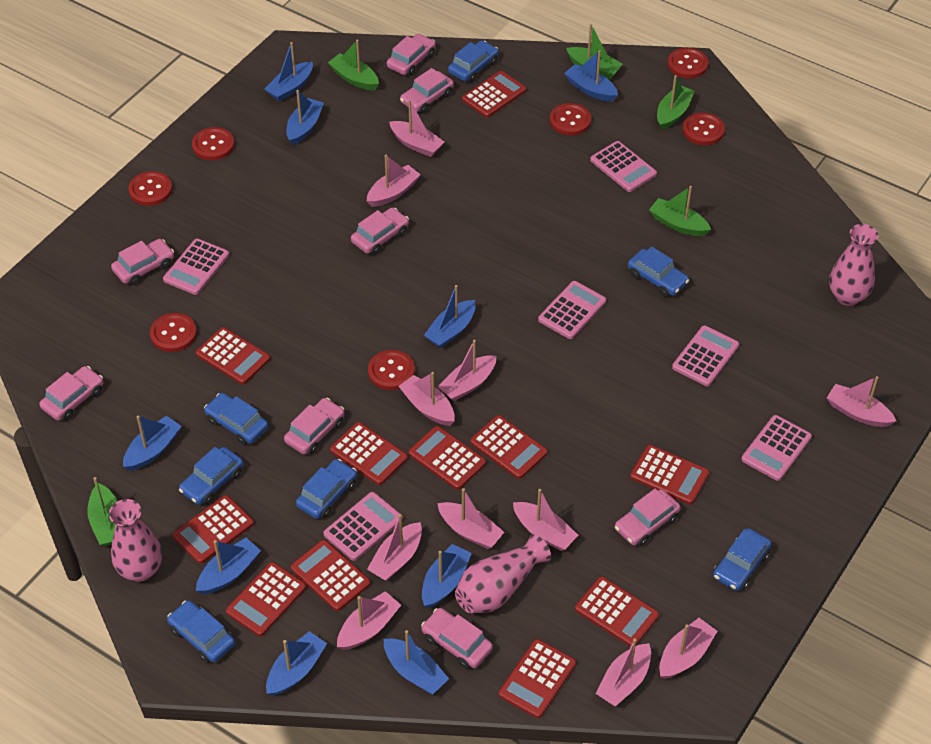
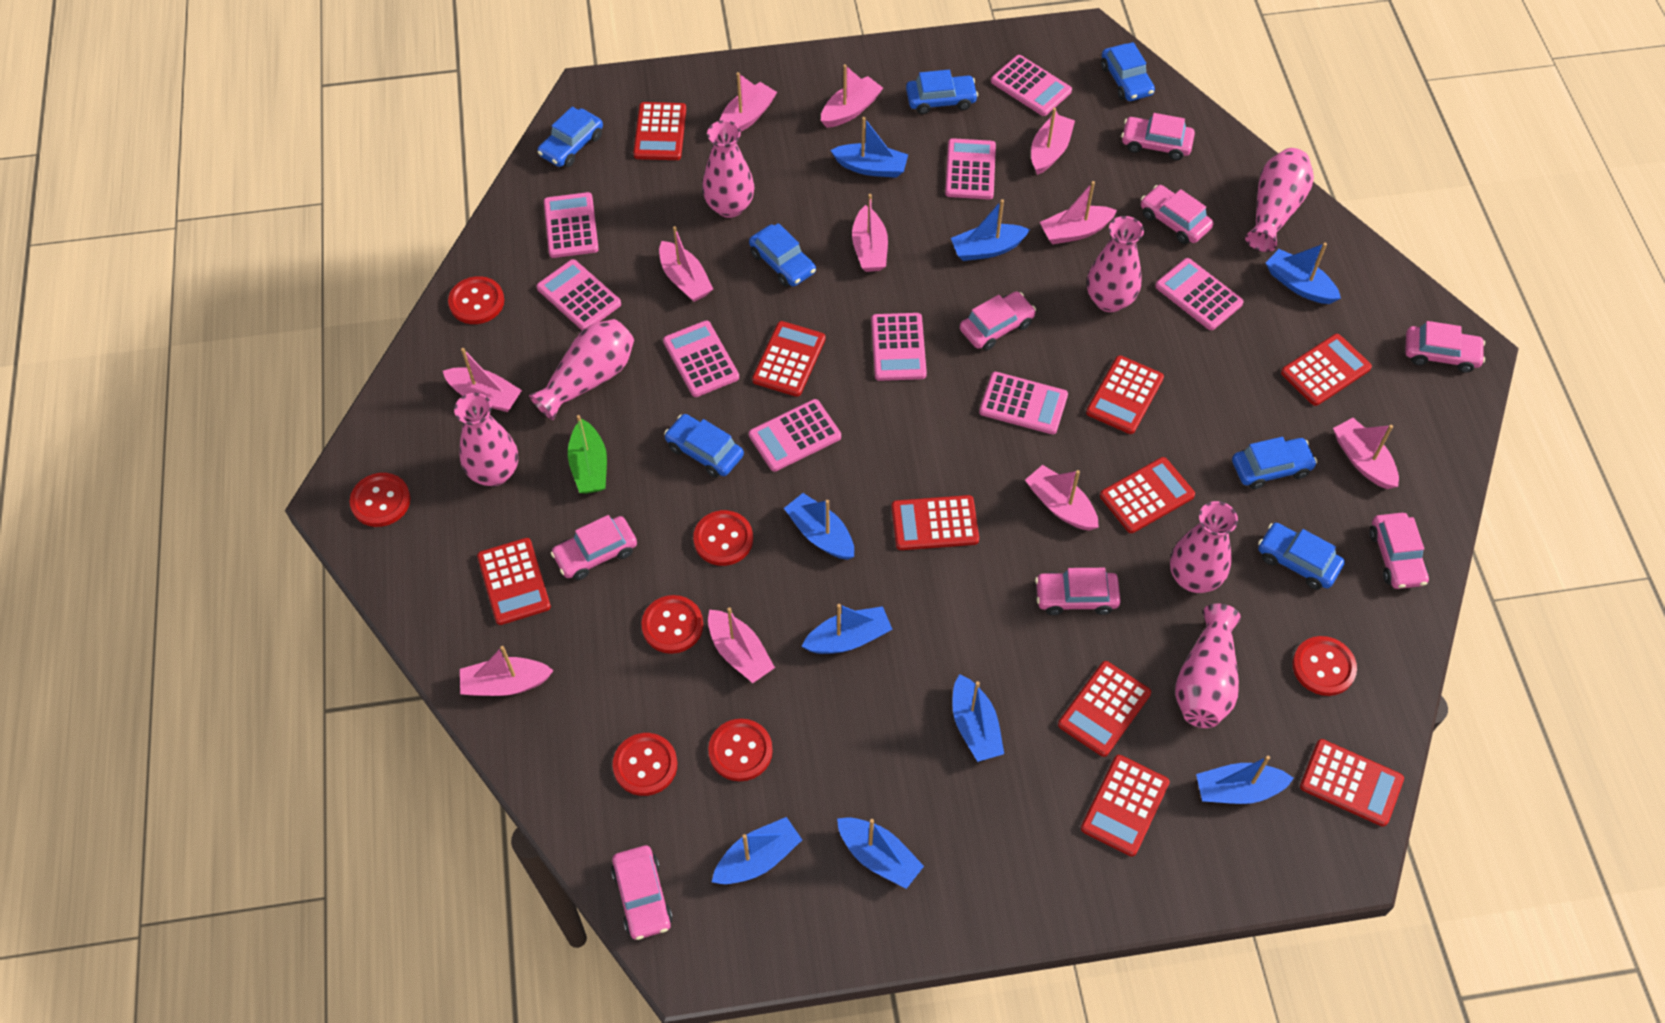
green boat: [87,477,118,546] [328,39,379,91] [566,24,623,79] [649,186,711,236] [657,75,694,130] = 5 -> [568,415,607,494] = 1
pink calculator: [163,239,229,295] [323,492,403,561] [538,281,606,339] [590,141,657,192] [672,325,739,386] [741,415,812,481] = 6 -> [537,259,621,330] [544,192,599,258] [663,321,739,397] [749,399,841,472] [871,313,927,381] [945,138,996,199] [979,372,1068,434] [991,55,1072,116] [1155,258,1244,330] = 9
pink vase: [109,499,162,582] [455,535,551,613] [829,224,878,306] = 3 -> [454,393,518,486] [529,319,634,420] [702,120,754,218] [1087,216,1144,312] [1170,501,1238,593] [1175,603,1241,728] [1245,148,1314,252] = 7
red calculator: [173,495,254,564] [196,327,270,384] [226,562,306,636] [291,540,371,611] [330,422,408,485] [409,426,486,490] [462,71,526,118] [470,415,548,479] [499,639,576,718] [575,576,659,647] [630,445,709,505] = 11 -> [477,538,551,625] [633,102,686,160] [752,321,826,397] [892,495,979,550] [1058,661,1151,757] [1081,755,1170,857] [1086,355,1164,434] [1100,457,1195,533] [1281,334,1372,406] [1300,739,1404,827] = 10

